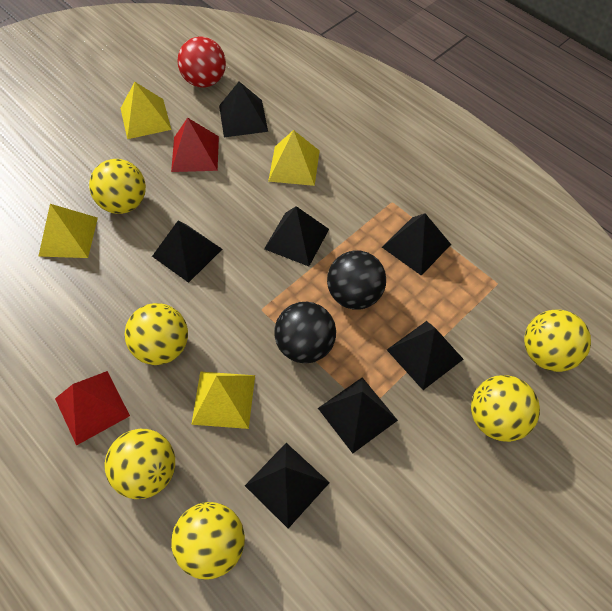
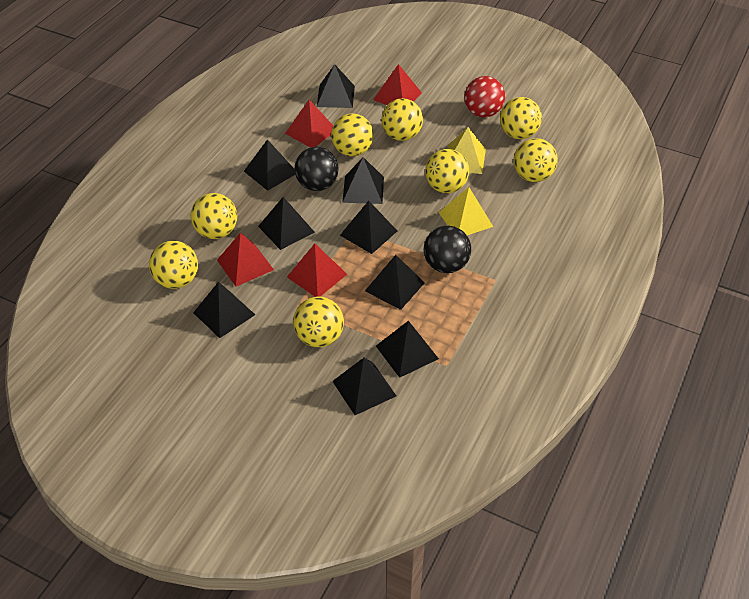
black pyramid: [152,221,222,283] [219,82,268,137] [245,443,330,529] [264,206,329,266] [318,377,398,453] [382,214,451,276] [387,321,464,390] = 7 -> [193,282,255,338] [244,139,295,191] [258,197,315,250] [317,64,355,108] [332,358,396,415] [340,201,397,254] [342,157,384,204] [365,255,425,310] [376,321,439,378] = 9
red pyramid: [55,371,130,446] [171,118,219,172] = 2 -> [217,232,274,286] [285,100,333,148] [287,244,347,297] [373,64,422,105] = 4
yellow ball: [89,159,146,214] [105,429,175,499] [125,303,188,365] [171,502,245,579] [471,375,540,442] [524,309,591,372] = 6 -> [149,241,198,289] [191,193,237,239] [293,297,344,347] [331,113,373,156] [381,98,423,141] [425,149,469,193] [500,97,542,139] [514,138,558,182] = 8
yellow pyramid: [39,204,98,258] [120,82,171,139] [191,371,255,429] [268,130,320,186] = 4 -> [438,187,493,235] [448,127,486,174] = 2

